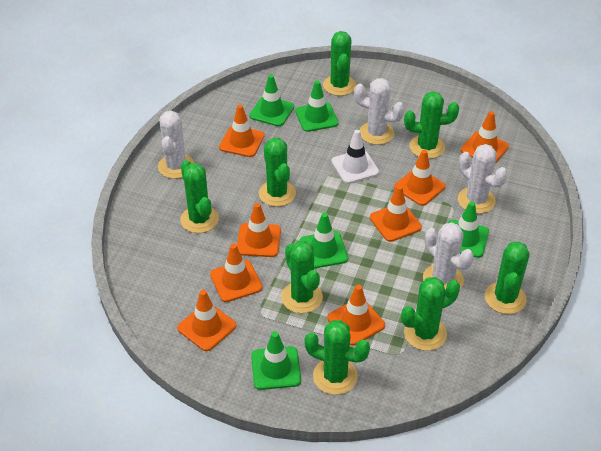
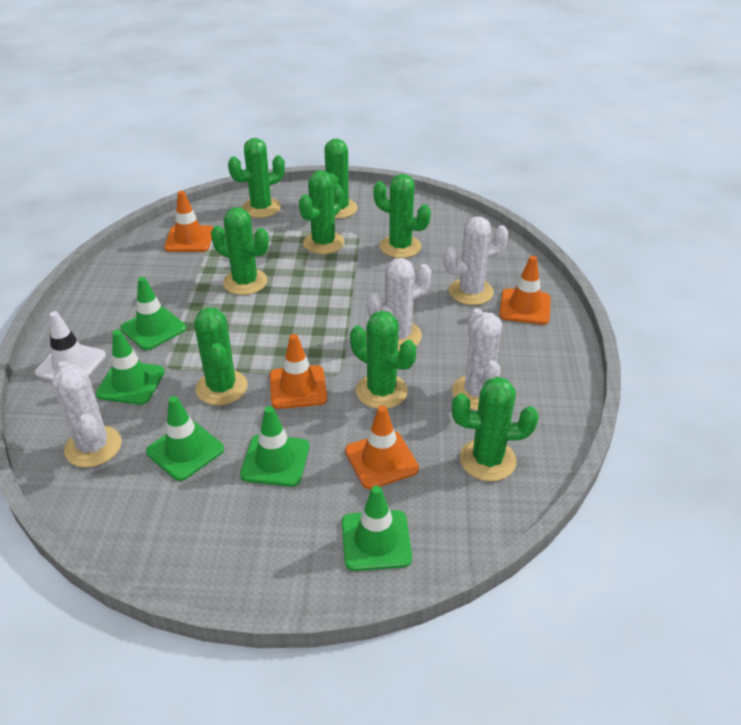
orange traffic cone: [177,290,236,351] [210,244,263,302] [219,105,265,157] [237,203,281,257] [327,285,385,345] [370,185,422,242] [394,150,446,206] [461,111,509,164] = 8 -> [164,191,213,252] [270,334,327,409] [345,405,419,489] [499,256,551,325] = 4

